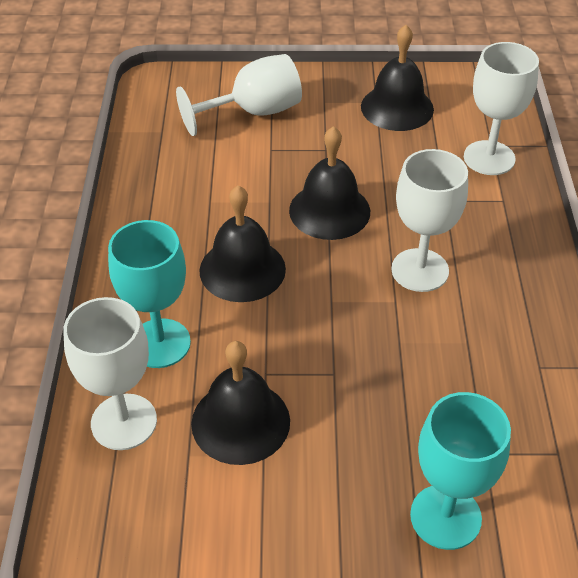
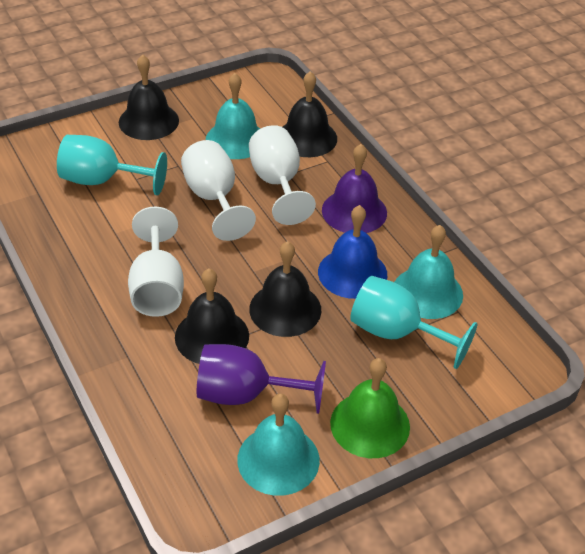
blue bell: none = 0 -> [318,205,387,299] = 1
green bell: none = 0 -> [330,358,410,458] = 1
purple bell: none = 0 -> [322,144,387,233] = 1
purple goblet: none = 0 -> [197,344,326,414] = 1
turquoise bell: none = 0 -> [206,73,260,159] [237,393,320,496] [394,225,463,319] = 3
white goblet: [63,297,157,450] [176,54,302,136] [391,149,468,292] [464,42,539,175] = 4 -> [128,207,184,317] [181,140,256,241] [249,125,316,225] = 3

